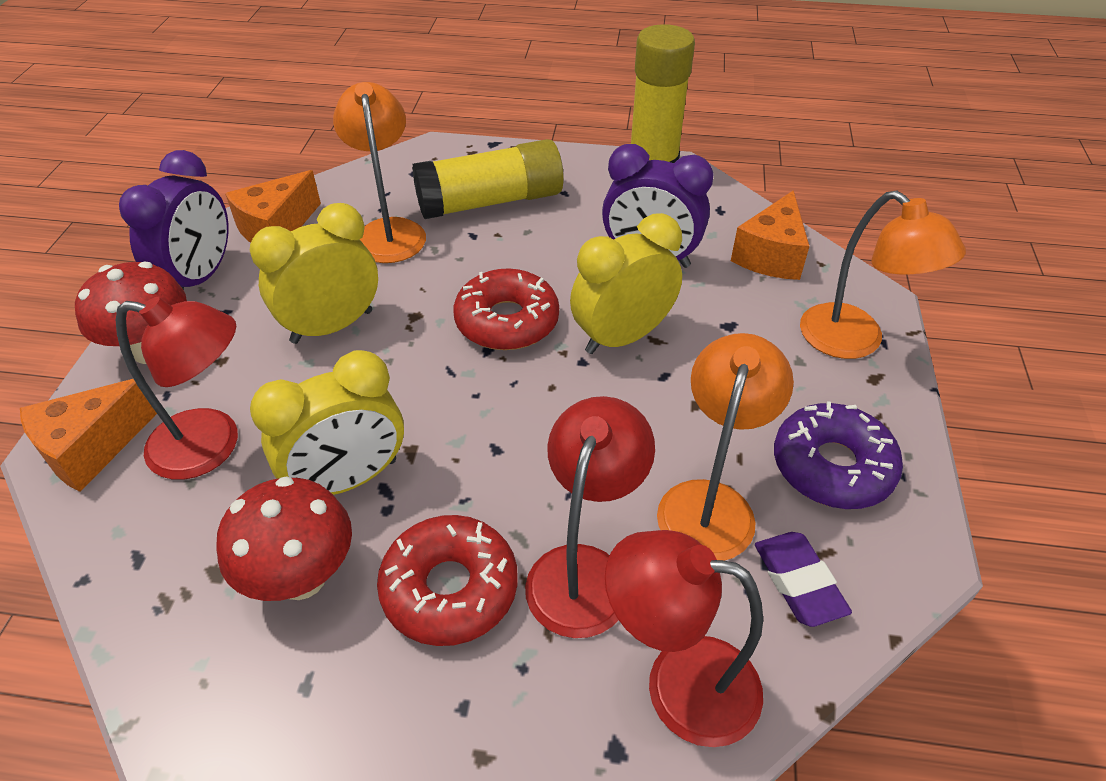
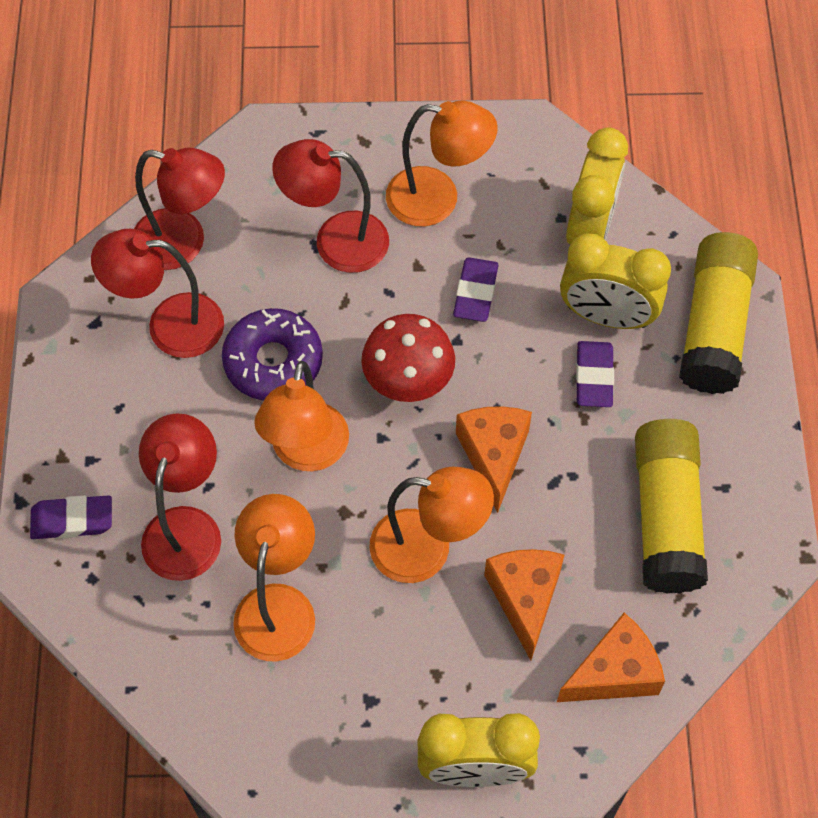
orange lamp: [333,82,426,263] [657,333,794,561] [800,191,966,359] = 3 -> [233,494,315,662] [254,361,349,471] [369,466,494,583] [386,101,498,227] = 4
purple clock: [119,150,228,290] [602,144,714,268] = 2 -> none = 0
purple eraser: [755,532,852,627] = 1 -> [30,495,112,539] [453,257,499,322] [576,341,614,407] = 3
red donut: [377,515,518,646] [453,268,559,350] = 2 -> none = 0
red lamp: [116,297,238,480] [525,396,655,638] [605,530,763,747] = 3 -> [91,229,224,358] [134,148,225,270] [139,413,221,581] [272,139,389,273] = 4
red mushroom: [75,262,187,364] [216,476,352,601] = 2 -> [361,314,455,402] = 1

